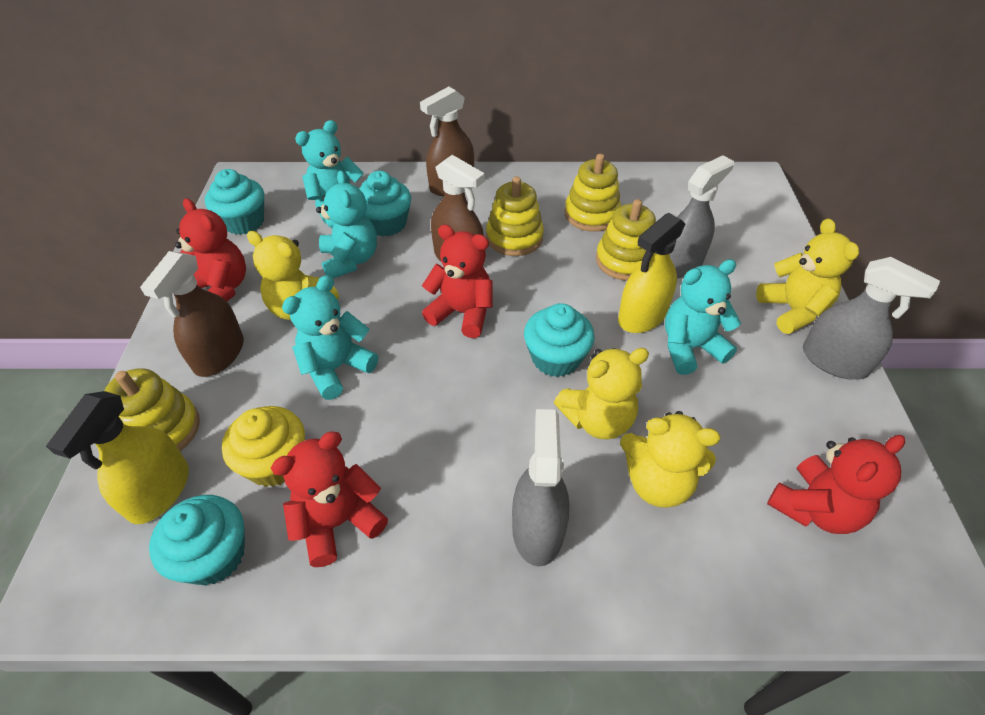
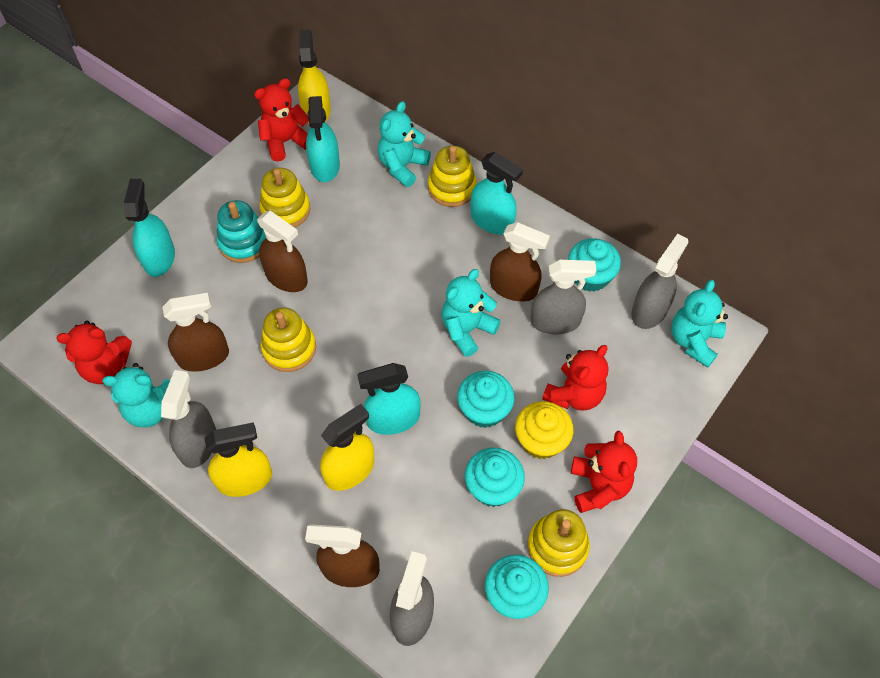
brown spray bottle: [140,251,244,377] [420,87,474,196] [431,155,485,261] = 3 -> [162,293,229,372] [257,211,308,292] [305,524,380,587] [490,222,550,302] = 4
grey spray bottle: [512,409,569,566] [670,155,734,278] [803,257,940,380] = 3 -> [161,370,216,468] [390,551,434,646] [530,260,597,335] [631,234,688,329] = 4
turquoise spray bottle: none = 0 -> [124,179,175,277] [306,96,340,182] [357,363,421,435] [471,152,523,235] = 4
turquoise stacking toy: none = 0 -> [216,200,266,263] = 1
yellow spray bottle: [46,391,189,524] [618,213,686,333] = 2 -> [205,422,272,497] [298,29,331,123] [320,404,374,491] = 3
yellow teddy bear: [247,231,339,320] [554,348,649,440] [620,411,720,508] [756,218,859,334] = 4 -> none = 0

